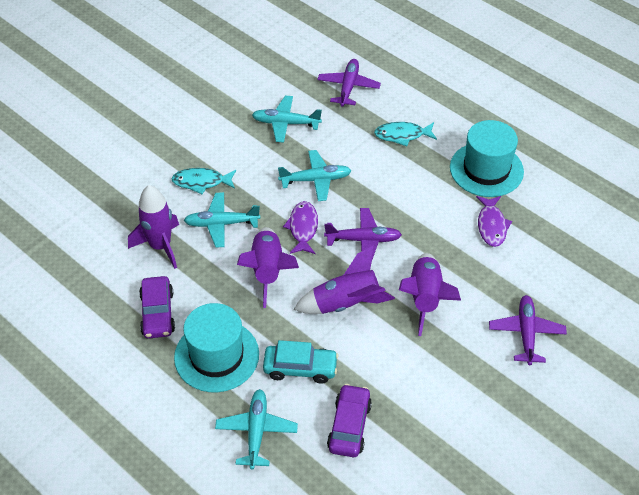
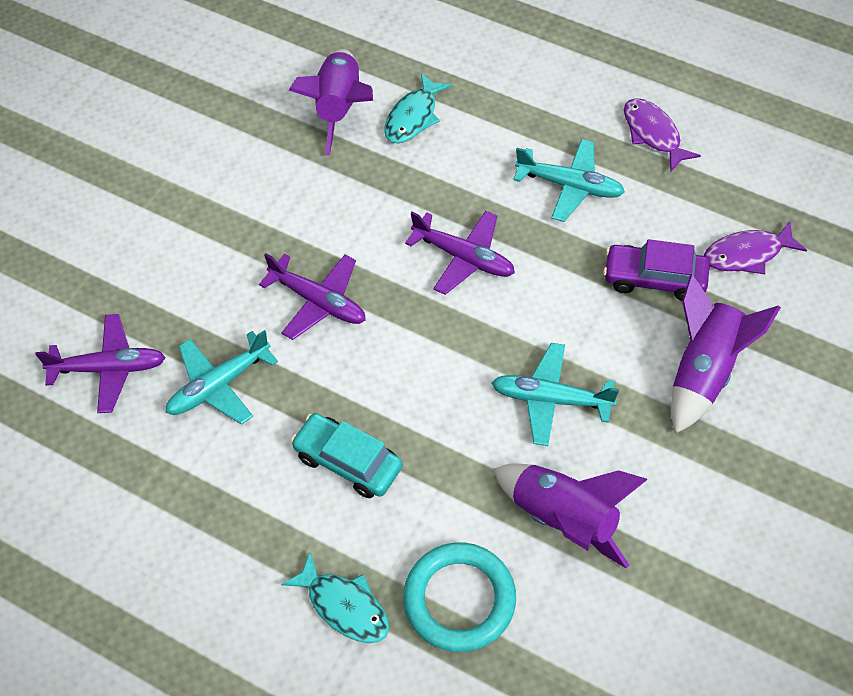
purple car: [139,276,175,338] [327,384,372,457] = 2 -> [603,239,710,301] = 1
purple rocket: [128,185,179,269] [237,227,299,308] [293,245,395,314] [399,253,461,336] = 4 -> [289,49,373,156] [494,464,648,569] [671,274,781,434] = 3
turquoise hat: [174,303,259,392] [450,120,524,197] = 2 -> none = 0
turquoise plane: [184,192,260,248] [215,389,298,470] [252,96,322,143] [278,150,352,201] = 4 -> [166,330,278,425] [492,343,619,446] [513,139,625,222] = 3
turquoise ring: none = 0 -> [403,542,516,652] = 1

